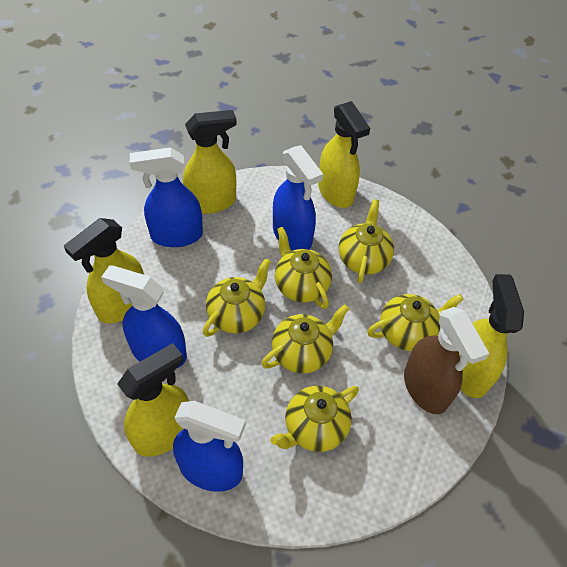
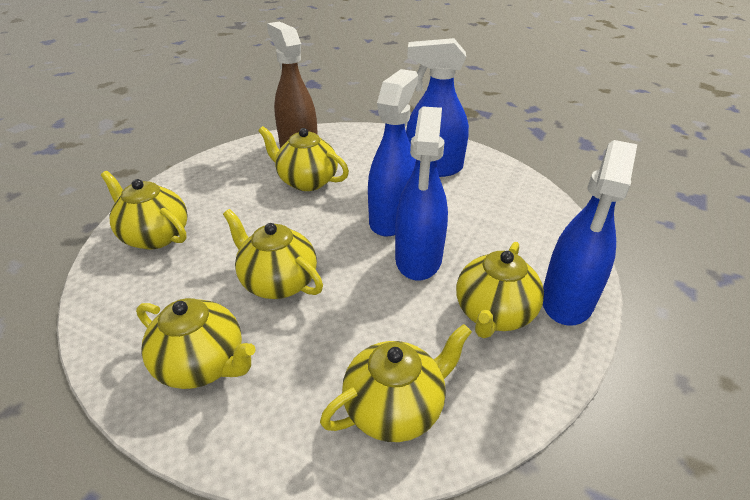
yellow spray bottle: [64,218,144,324] [117,343,189,457] [183,110,237,214] [318,101,370,208] [459,274,524,398] = 5 -> none = 0

